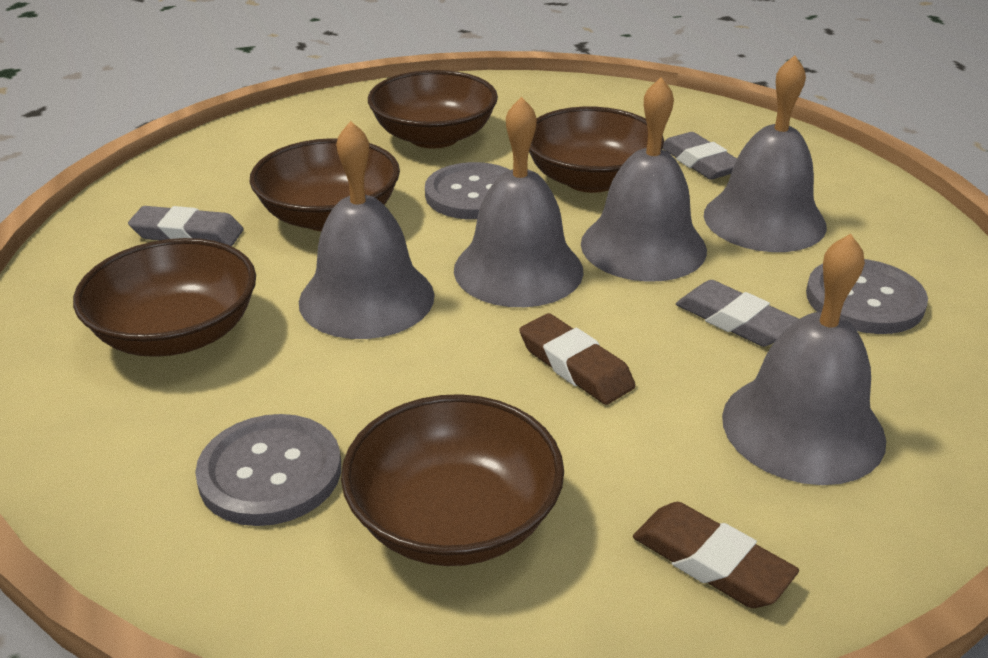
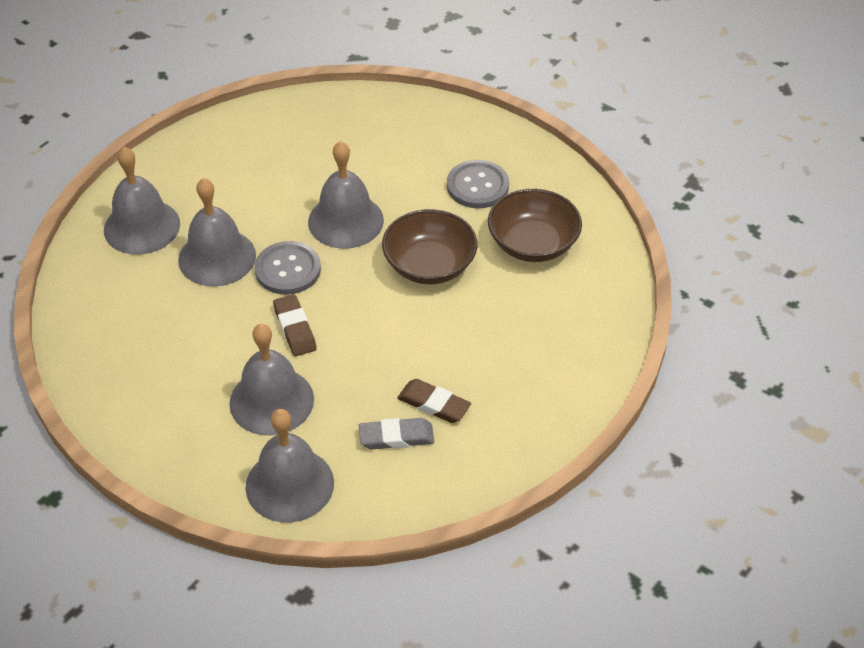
brown bowl: [73,238,256,357] [250,138,400,231] [341,394,564,566] [368,70,498,149] [529,107,664,193] = 5 -> [382,209,478,284] [488,189,582,262] = 2
grey button: [195,414,341,526] [425,162,510,220] [806,259,928,334] = 3 -> [255,241,321,295] [447,160,509,208] = 2
grey eraser: [128,206,244,246] [663,132,737,180] [676,280,799,347] = 3 -> [359,418,434,449] = 1

